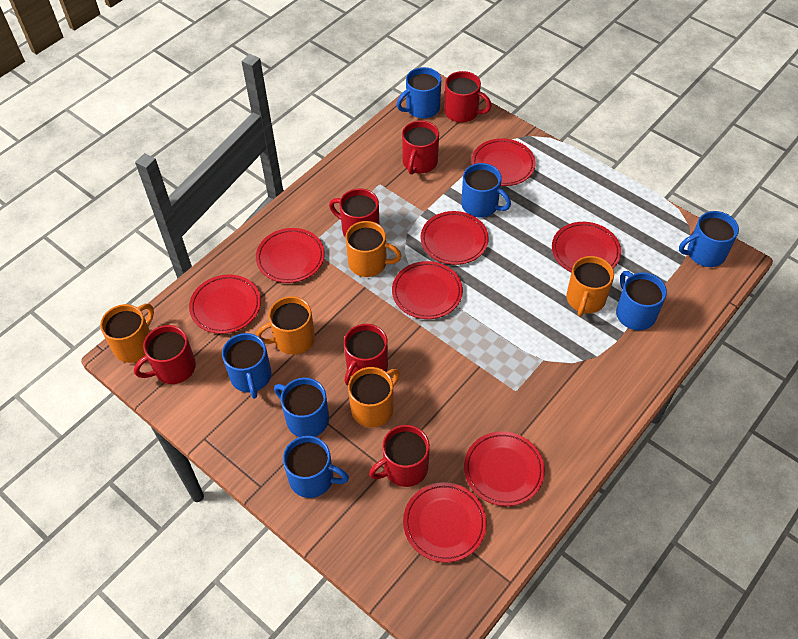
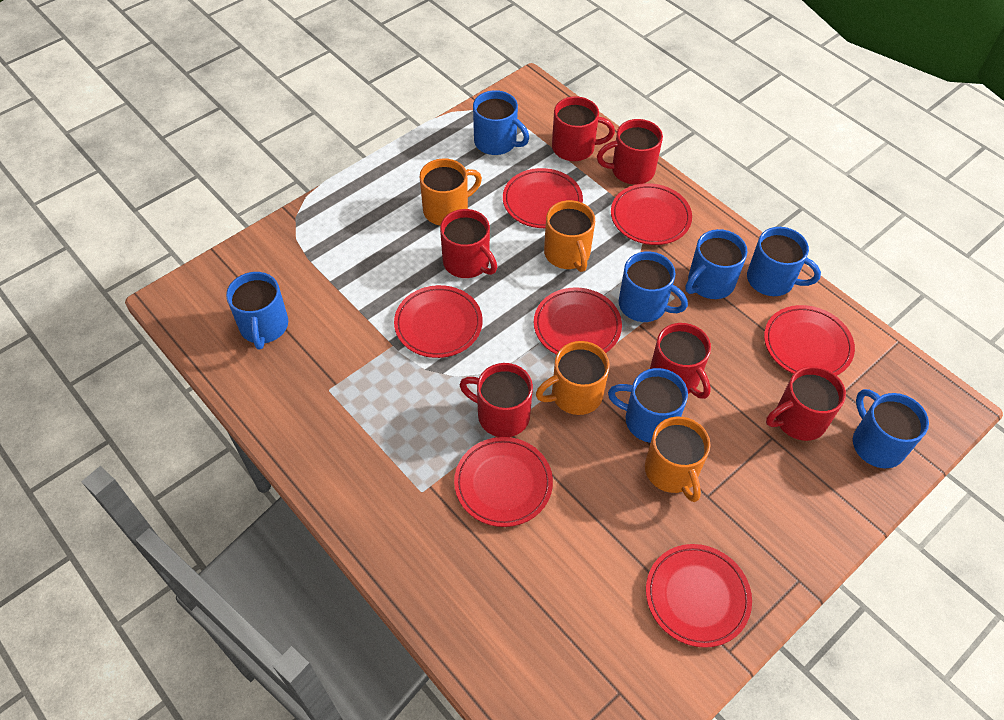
orange mug: [100,304,154,363] [256,296,315,355] [345,221,402,277] [348,367,400,427] [566,256,614,317] = 5 -> [420,158,482,225] [536,341,610,415] [544,200,595,272] [645,417,711,502] = 4
red plate: [189,274,261,334] [256,228,325,283] [392,261,463,319] [403,482,487,563] [420,211,489,265] [464,431,545,506] [471,138,536,186] [552,222,621,272] = 8 -> [394,285,483,358] [454,437,553,527] [503,168,583,228] [534,287,622,355] [611,183,692,245] [646,544,752,648] [764,305,855,375] = 7

